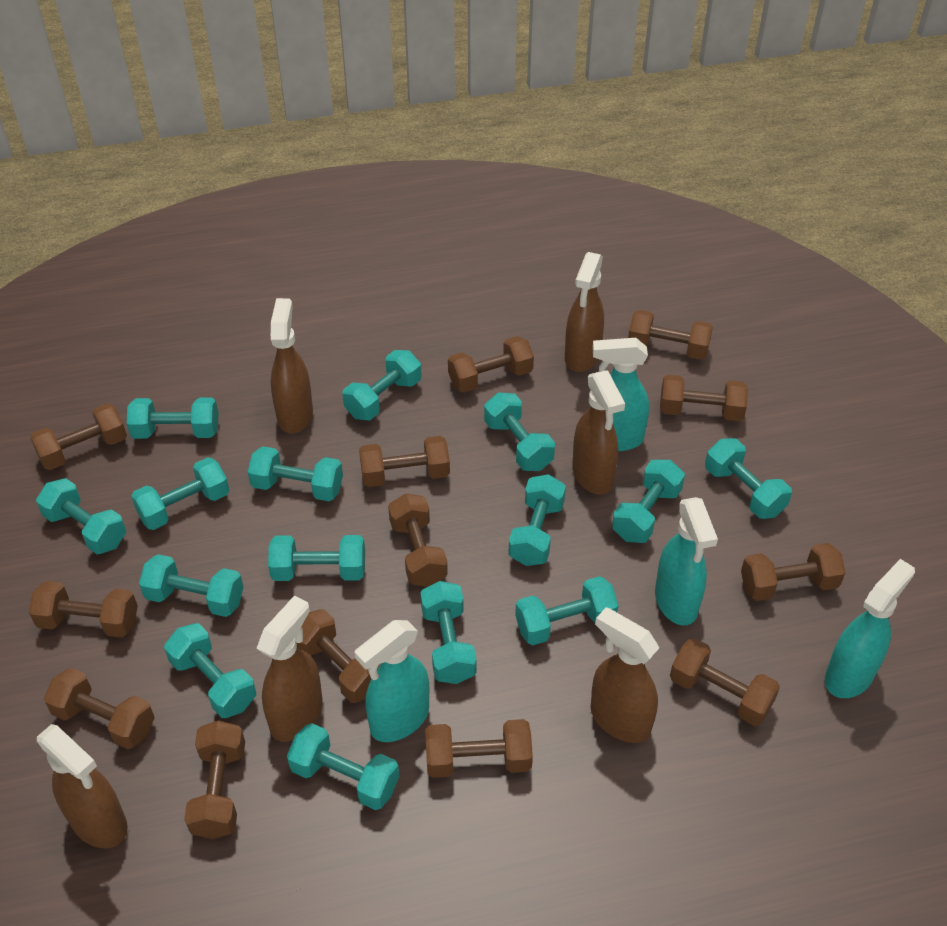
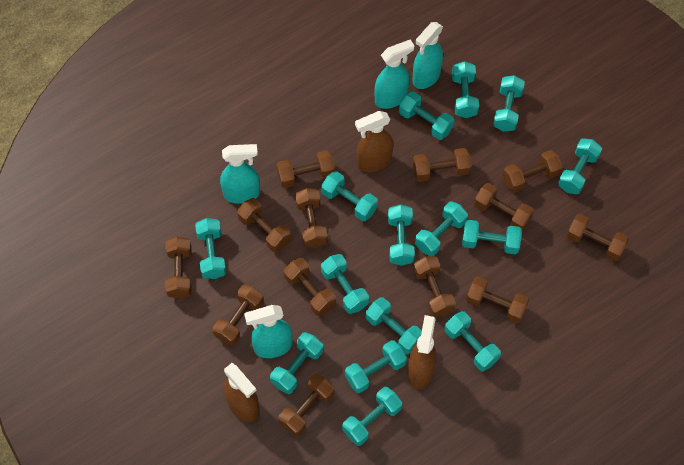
brown spray bottle: [37,724,128,848] [257,595,323,742] [270,298,313,433] [565,252,604,372] [572,370,625,495] [591,607,659,743] = 6 -> [224,363,260,422] [355,111,393,172] [408,315,436,389] = 3

